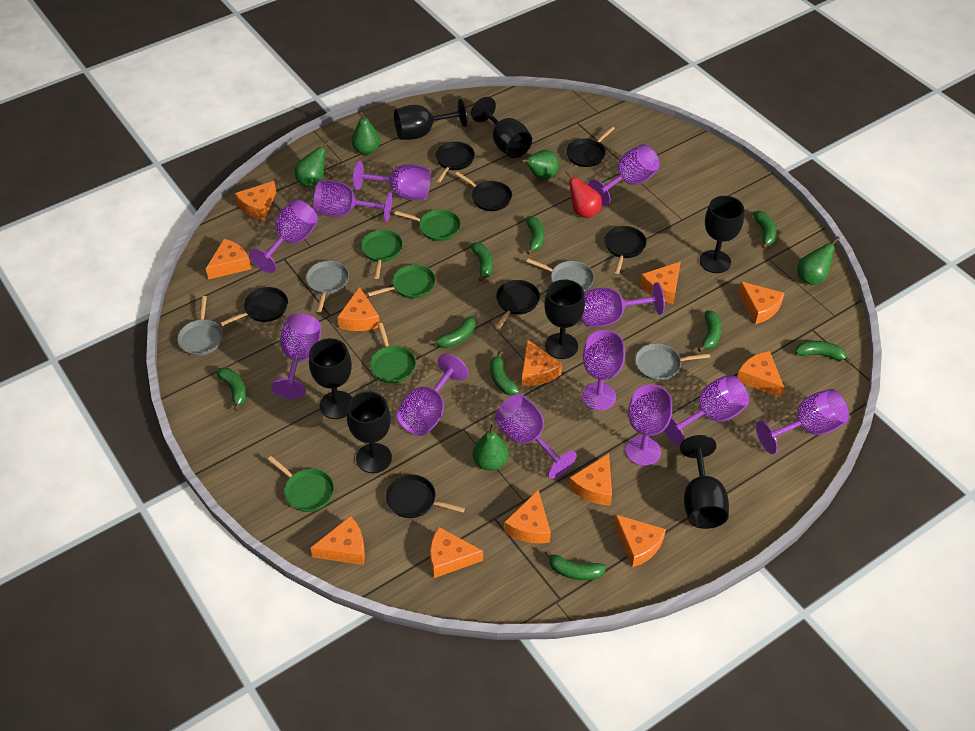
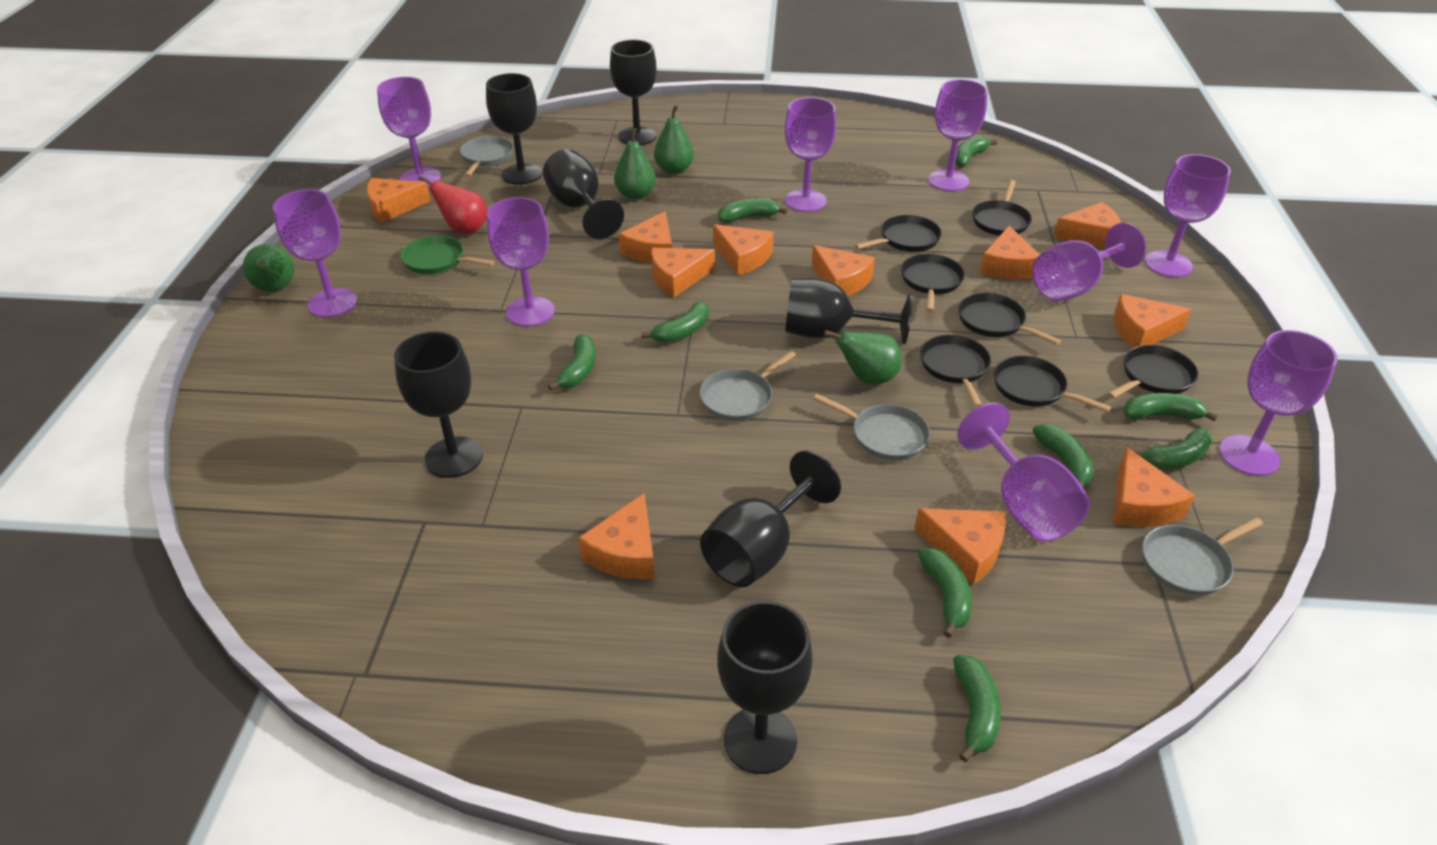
green pan: [267,456,334,512] [361,230,403,279] [367,265,436,299] [370,323,416,383] [395,209,461,241] = 5 -> [401,235,495,274] = 1
green pear: [295,140,330,187] [351,112,380,155] [473,423,509,471] [521,150,559,180] [797,236,840,285] = 5 -> [243,244,294,291] [614,128,656,200] [654,105,694,174] [824,330,902,385] = 4
orange cheese: [206,239,251,279] [235,181,276,220] [311,516,365,565] [337,287,380,331] [430,527,483,578] [504,490,551,543] [522,339,562,386] [569,453,612,505] [614,514,666,567] [640,262,681,304] [737,351,784,398] [738,281,784,324] = 12 -> [367,178,431,223] [578,493,655,579] [619,211,672,263] [651,247,715,298] [713,224,774,275] [812,245,875,296] [914,508,1006,585] [980,226,1040,279] [1053,202,1121,248] [1113,447,1195,527] [1114,294,1192,348] = 11
purple goblet: [249,200,318,273] [271,313,321,399] [314,180,392,223] [353,161,431,200] [396,354,468,436] [494,394,577,479] [582,282,665,327] [582,330,625,411] [588,144,660,206] [625,384,672,466] [664,374,750,446] [756,389,849,454] = 12 -> [273,189,357,317] [377,77,441,187] [487,197,555,327] [785,97,837,212] [928,79,987,191] [957,403,1090,541] [1032,223,1146,301] [1145,154,1231,278] [1219,330,1338,476] = 9

